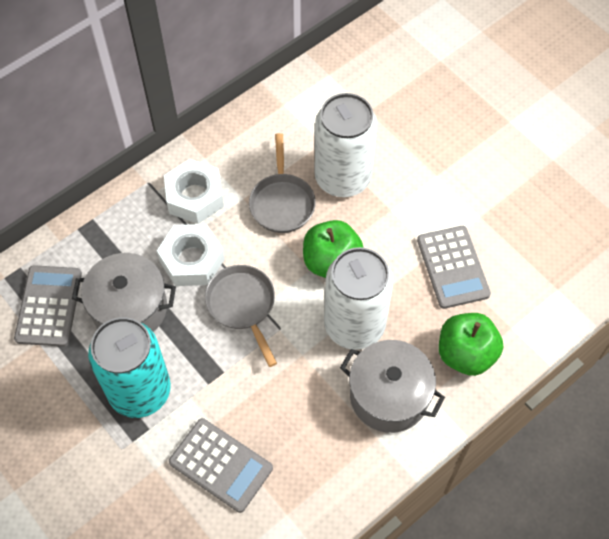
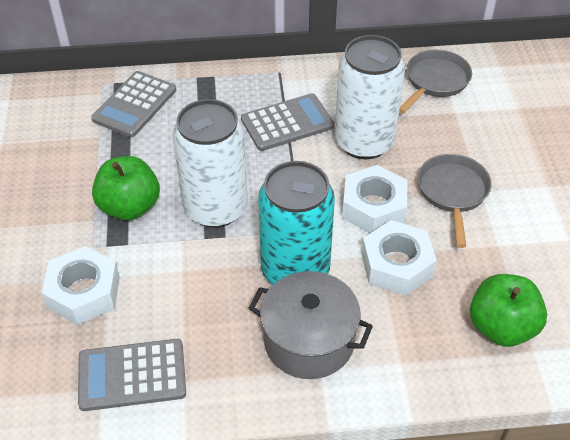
grey pot: [72,253,176,332] [340,340,445,433] = 2 -> [249,271,373,379] = 1
white nut: [157,224,225,286] [164,159,224,224] = 2 -> [41,246,120,325] [342,165,408,233] [361,220,437,296] = 3

